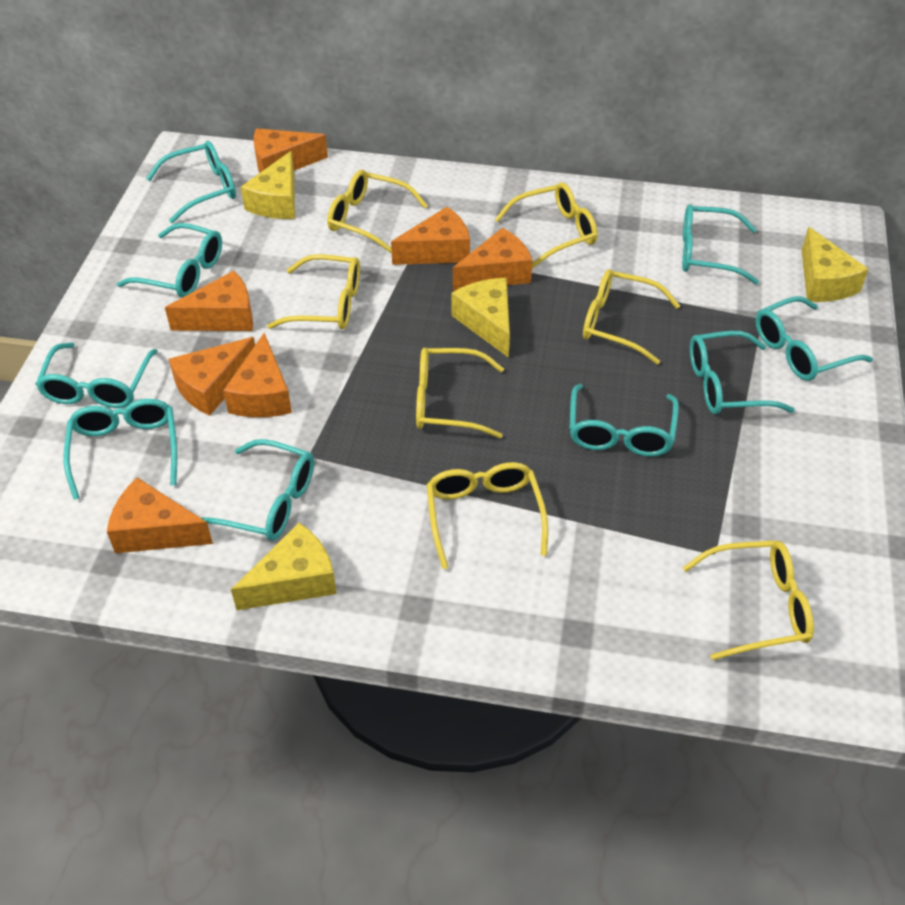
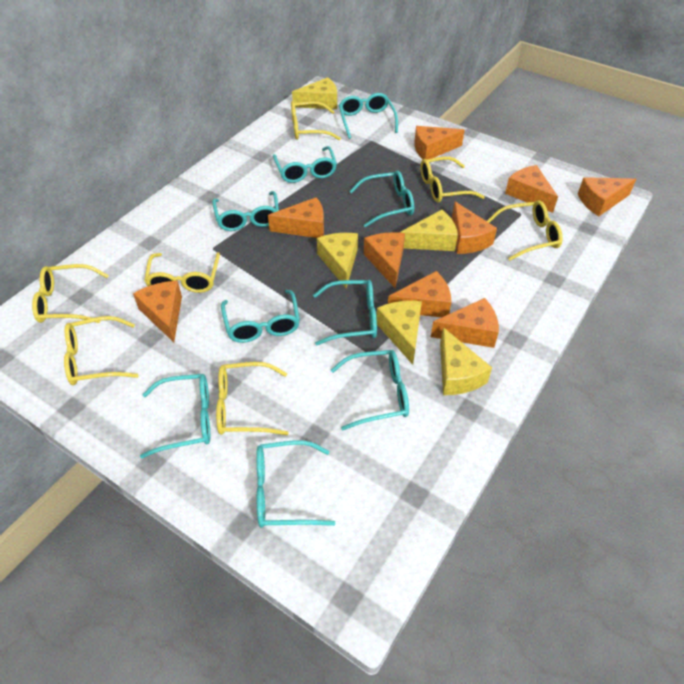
orange cheese: [107,477,213,553] [165,271,253,331] [169,337,255,416] [223,333,292,417] [253,128,328,173] [391,207,470,265] [453,228,533,291] = 7 -> [133,281,182,342] [268,197,324,238] [364,232,405,288] [388,271,451,317] [415,126,464,159] [431,298,499,348] [452,201,497,254] [505,165,558,213] [578,177,636,216] = 9
yellow cheese: [231,523,337,611] [241,151,295,219] [451,278,510,358] [802,227,869,302] = 4 -> [292,77,337,109] [317,233,358,288] [376,301,422,365] [400,210,458,251] [440,327,492,395] = 5

